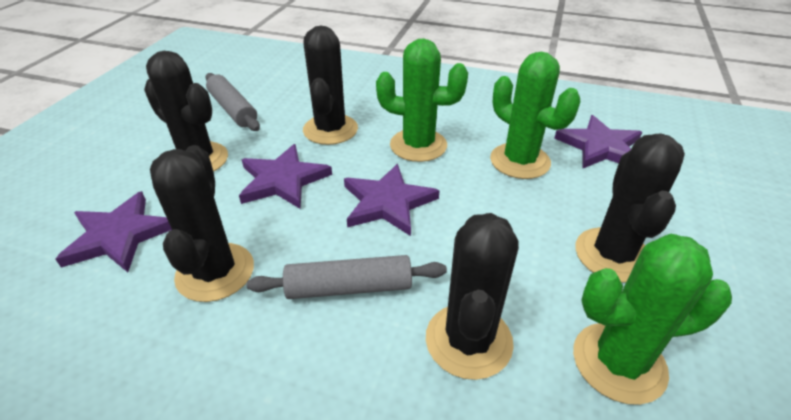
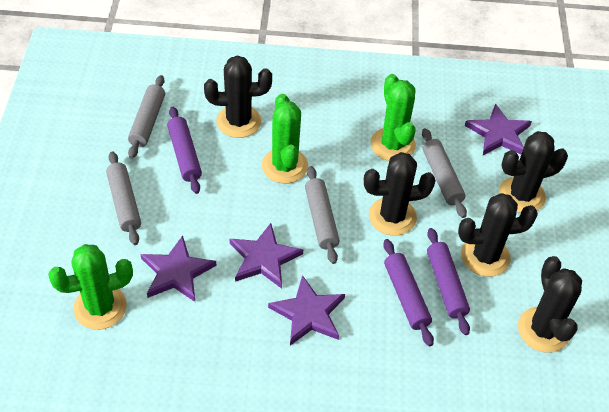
grey rolling pin: [205,73,260,131] [246,255,447,299] = 2 -> [106,151,141,245] [128,75,165,159] [305,166,340,264] [422,128,467,218] = 4
purple rolling pin: none = 0 -> [167,107,202,194] [383,239,434,346] [427,228,470,335] = 3

